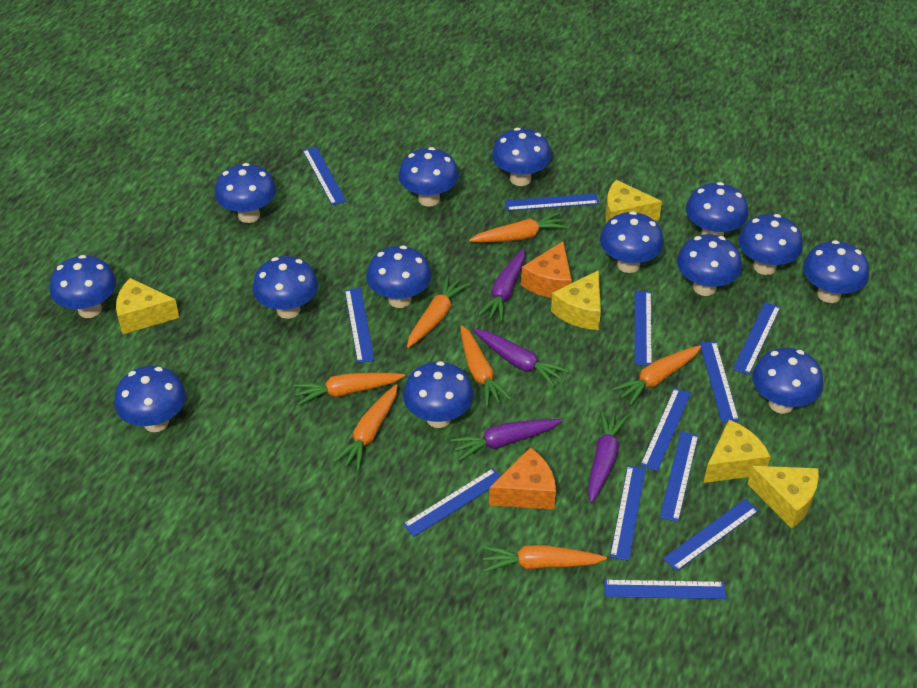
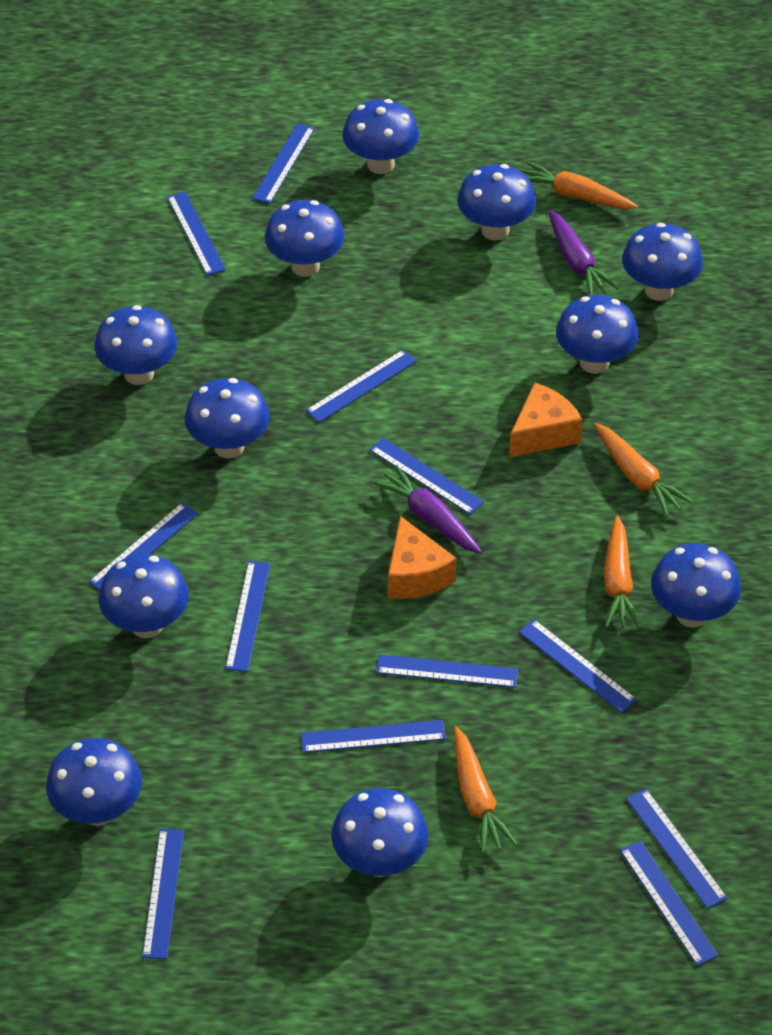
blue mushroom: [49,255,116,318] [114,366,186,432] [215,163,276,223] [252,256,318,319] [366,245,432,308] [398,147,459,206] [403,361,474,428] [492,128,552,186] [600,211,664,273] [677,234,742,296] [686,182,748,236] [738,214,803,275] [752,348,823,414] [803,240,869,303] = 14 -> [46,738,142,826] [95,305,177,385] [98,554,189,638] [185,378,270,458] [265,200,345,277] [331,788,428,877] [342,99,419,174] [457,164,536,240] [556,295,639,374] [622,223,703,301] [651,544,741,628] = 11
orange carrot: [293,373,405,405] [333,384,398,471] [407,276,469,348] [460,325,512,407] [469,212,568,242] [482,545,607,572] [612,345,701,406] = 7 -> [454,726,517,854] [521,161,638,209] [594,423,693,517] [604,516,641,628] = 4
purple carrot: [450,419,562,461] [473,329,569,387] [478,249,525,322] [588,410,628,503] = 4 -> [373,465,482,554] [548,210,619,296] = 2
yellow cheese: [116,278,179,334] [551,270,601,330] [605,180,662,223] [704,420,771,483] [748,466,819,529] = 5 -> none = 0

